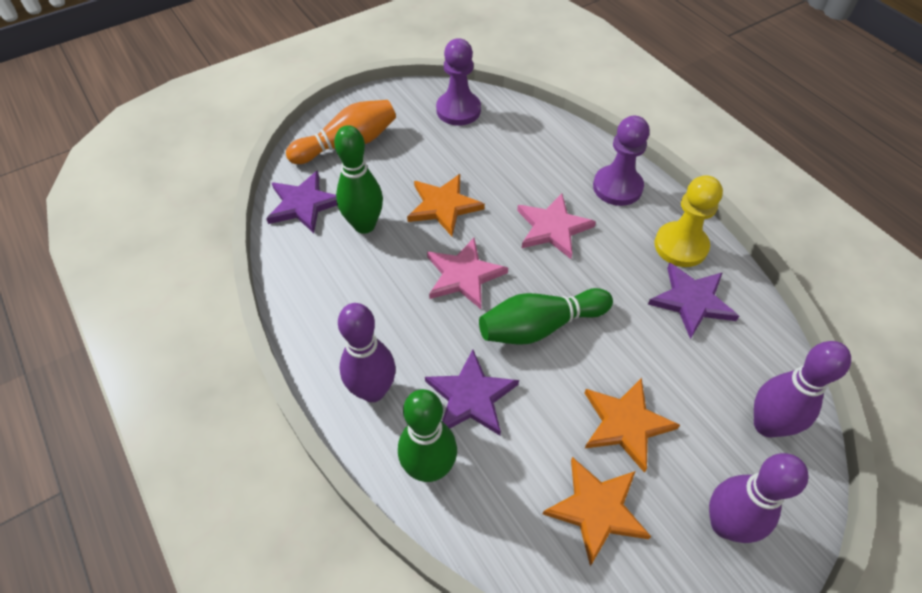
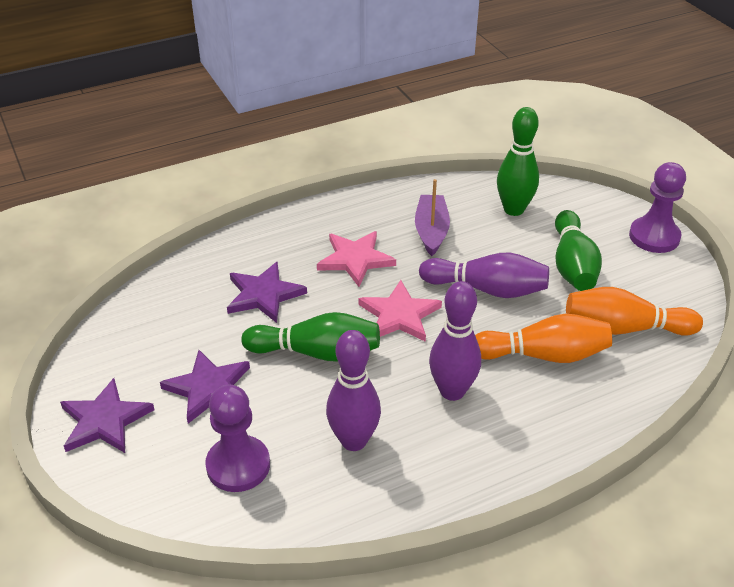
orange bowling pin: [286,100,396,164] = 1 -> [475,314,612,363] [566,287,703,336] = 2
orange star: [407,174,485,236] [543,457,651,566] [584,378,680,473] = 3 -> none = 0
purple boat: none = 0 -> [415,179,450,256] = 1
yellow pawn: [655,175,723,267] = 1 -> none = 0

